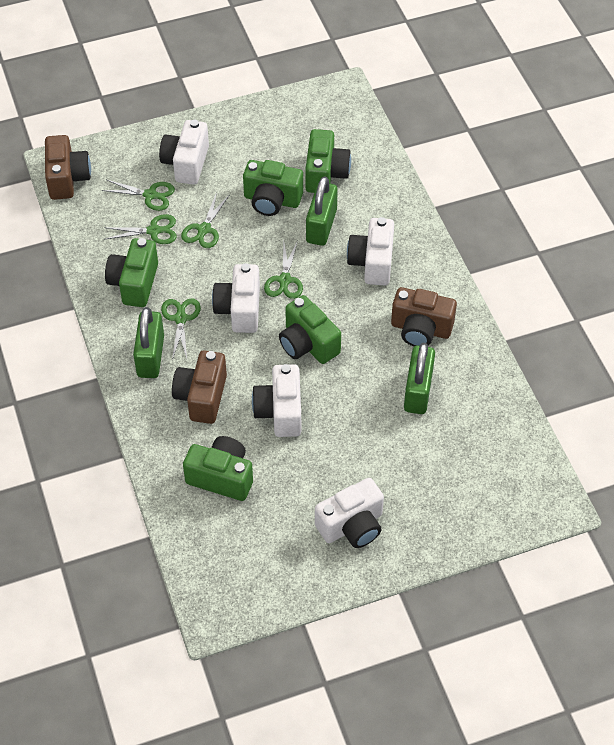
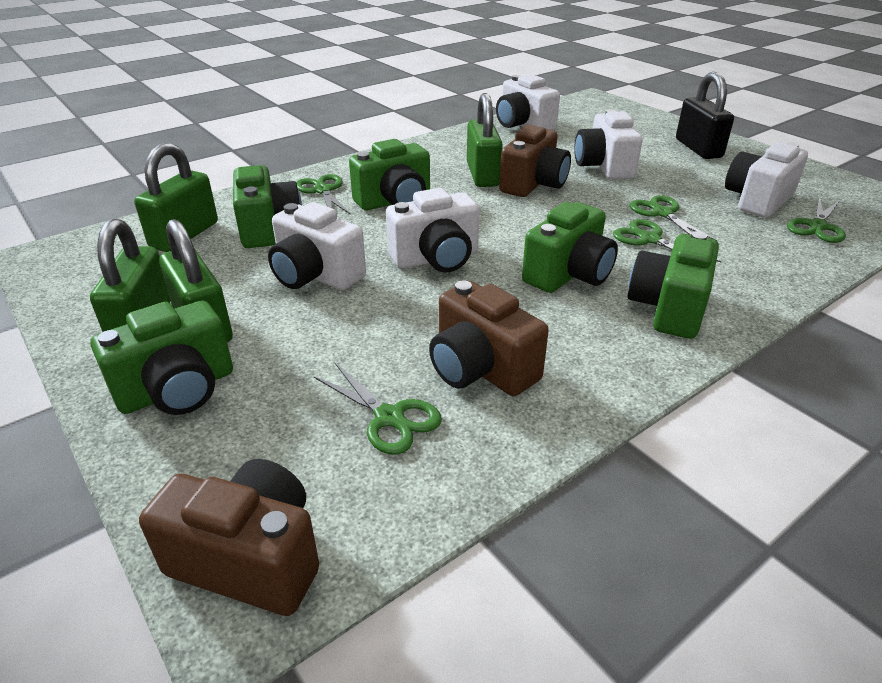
black padlock: none = 0 -> [676,72,734,159] = 1
green padlock: [133,307,164,378] [306,176,338,246] [404,343,435,414] = 3 -> [90,219,171,332] [134,143,218,252] [159,219,233,343] [467,93,503,187] = 4

